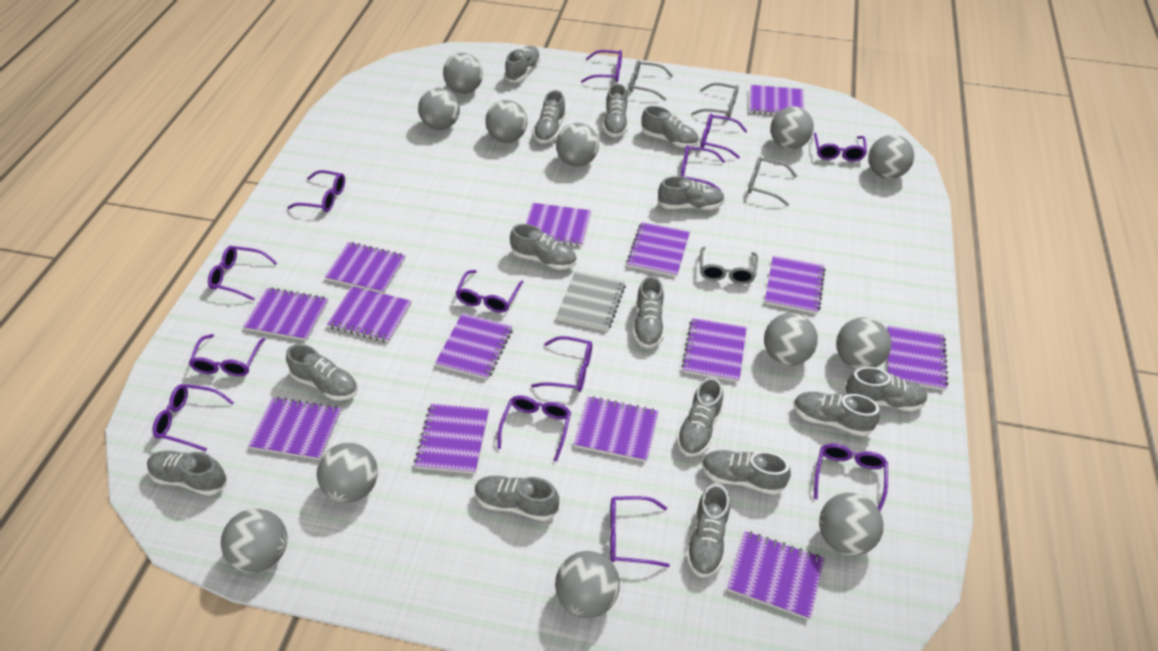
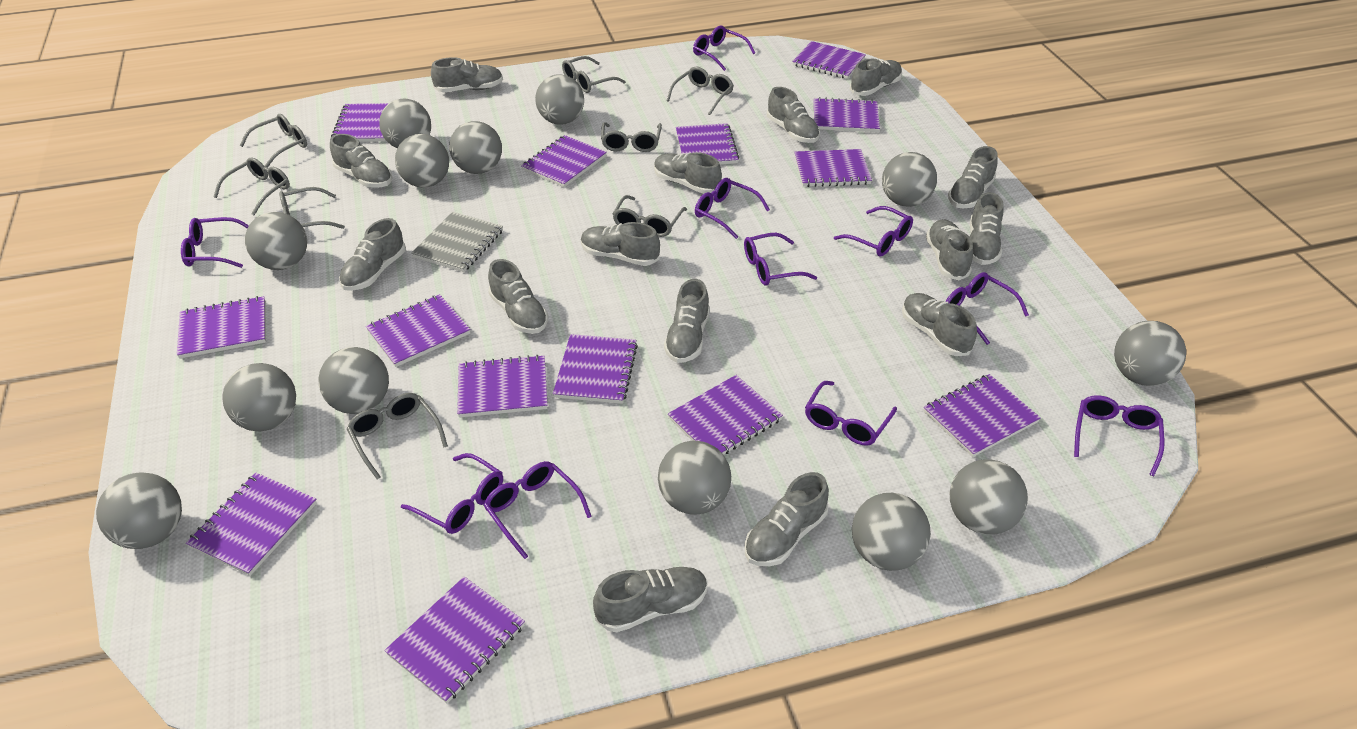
grey ball: [221,508,287,573] [317,443,378,503] [418,88,460,130] [443,53,483,94] [485,100,527,143] [555,551,620,618] [556,123,599,167] [764,313,818,366] [771,106,814,149] [819,493,884,556] [836,317,892,369] [868,135,914,179] = 12 -> [96,472,182,549] [222,363,296,431] [245,212,307,270] [319,347,389,414] [379,98,431,148] [395,134,449,188] [449,121,502,174] [535,74,584,125] [658,440,731,515] [852,493,931,571] [882,152,937,207] [950,459,1028,535] [1114,321,1186,386] = 13
grey glasses: [630,60,673,100] [691,83,738,117] [700,247,758,284] [748,157,797,206] = 4 -> [213,157,290,215] [239,114,307,168] [279,187,345,229] [347,393,448,479] [562,56,626,93] [601,122,662,152] [613,195,687,237] [666,66,734,115] = 8
purple glasses: [152,384,234,451] [189,334,265,376] [208,246,277,301] [287,170,345,212] [455,270,523,313] [497,395,571,462] [531,336,592,392] [581,50,622,83] [610,496,670,567] [680,145,725,191] [701,114,747,159] [814,133,867,162] [814,443,888,511] = 13 -> [181,217,249,268] [401,453,503,534] [484,461,592,559] [693,25,755,71] [695,178,770,239] [744,233,817,286] [805,381,897,446] [834,206,913,257] [945,272,1029,345] [1074,395,1165,476] = 10

